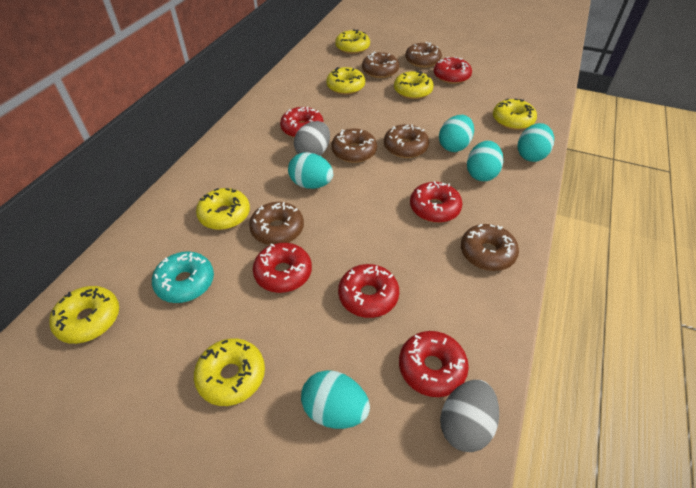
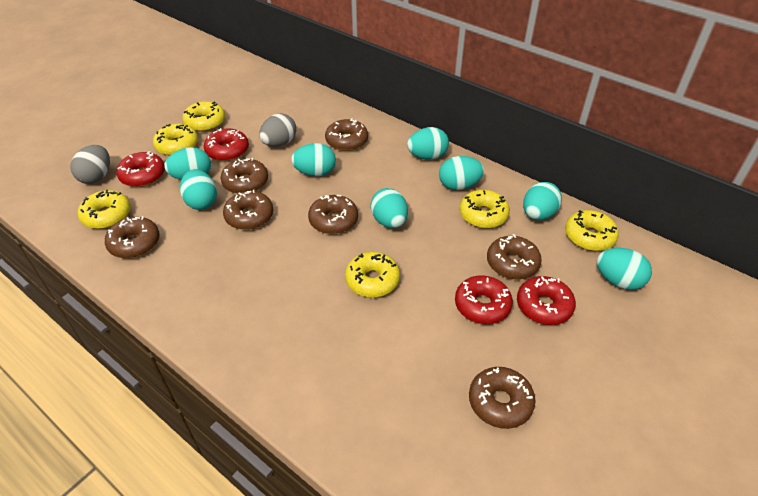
brown donut: [249,202,304,245] [331,129,377,163] [362,52,399,78] [384,124,429,158] [405,42,442,68] [461,224,519,271] = 6 -> [105,216,160,258] [221,158,268,194] [223,190,274,230] [308,195,358,234] [325,118,368,151] [469,367,536,429] [487,234,542,280] = 7
red donut: [253,243,312,293] [280,106,324,138] [338,264,399,318] [399,331,469,397] [410,181,462,223] [434,57,472,84] = 6 -> [116,151,165,187] [204,128,249,161] [455,275,513,324] [517,276,576,325] = 4
turquoise donut: [152,251,214,303] = 1 -> none = 0
turquoise egg: [288,152,333,189] [301,370,370,429] [439,115,474,152] [467,141,503,181] [518,123,554,162] = 5 -> [164,147,211,180] [180,169,217,210] [291,143,336,176] [370,188,408,228] [407,127,449,160] [439,156,484,190] [523,182,562,220] [597,248,652,290] = 8
yellow donut: [49,286,119,344] [194,338,265,406] [196,188,250,230] [326,67,365,95] [335,29,370,54] [394,70,434,99] [493,98,537,130] = 7 -> [78,190,131,229] [153,124,198,156] [182,101,225,132] [345,252,400,298] [460,190,510,228] [565,210,619,251] = 6

